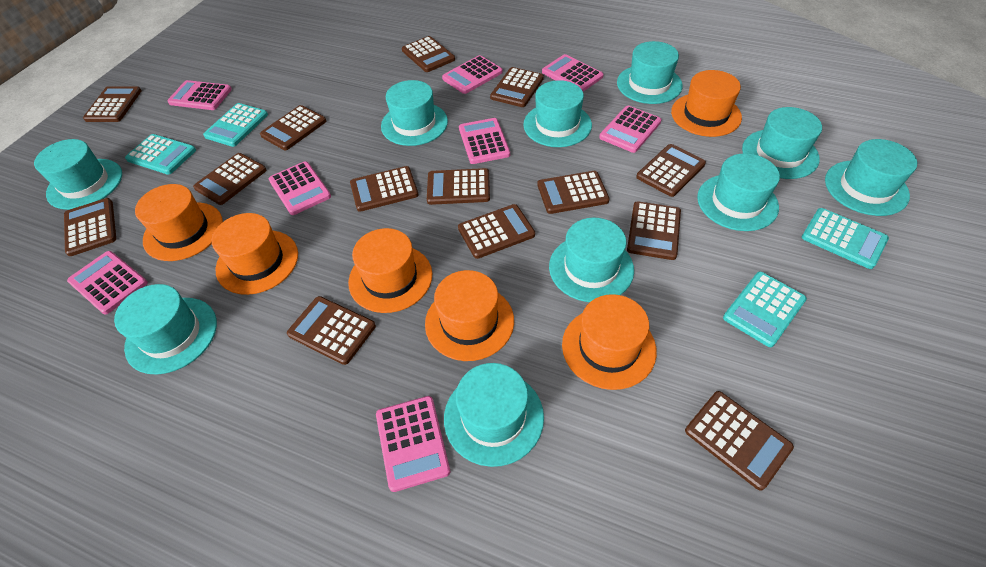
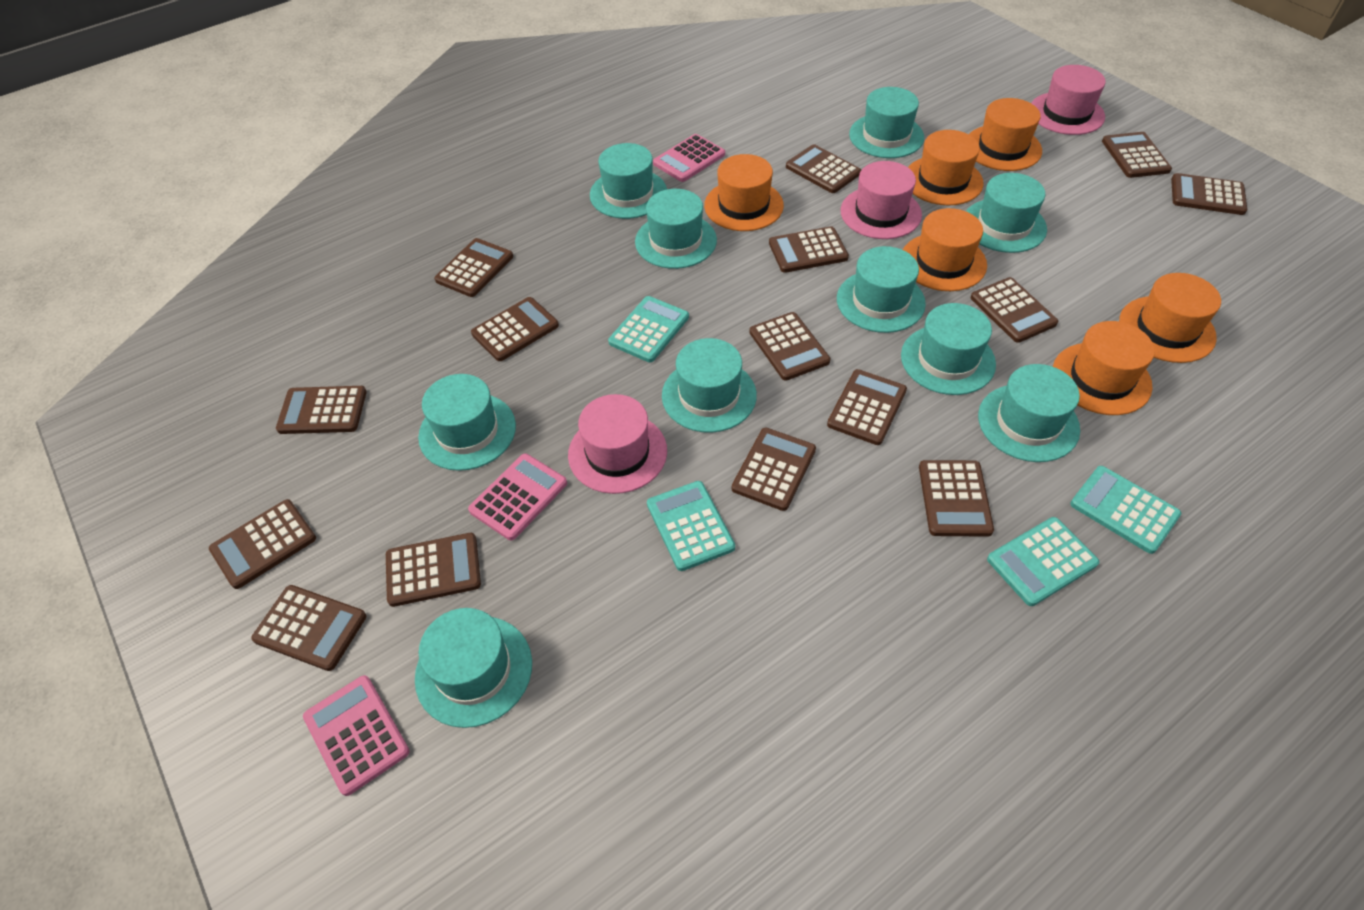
brown calculator: [64,198,116,256] [83,86,142,122] [193,153,266,205] [260,105,326,150] [287,296,376,365] [350,166,418,212] [402,36,455,72] [427,168,490,205] [458,204,535,259] [490,67,544,107] [538,171,610,214] [627,201,681,260] [636,144,706,197] [685,391,794,491] = 14 -> [209,499,316,589] [251,585,366,671] [276,386,367,434] [386,533,481,607] [434,238,513,297] [471,297,559,361] [732,428,816,511] [749,312,830,381] [769,226,849,273] [786,144,861,193] [827,369,907,445] [919,460,994,537] [970,277,1058,343] [1102,132,1172,178] [1171,173,1247,215] = 15
pink calculator: [67,251,148,315] [167,80,232,110] [269,161,331,215] [376,396,450,492] [442,55,503,94] [459,118,510,164] [542,54,603,92] [599,106,661,153] = 8 -> [303,675,410,796] [468,453,567,540] [653,134,725,182] = 3
pink hat: none = 0 -> [568,394,667,494] [841,161,922,239] [1031,65,1106,135] = 3

